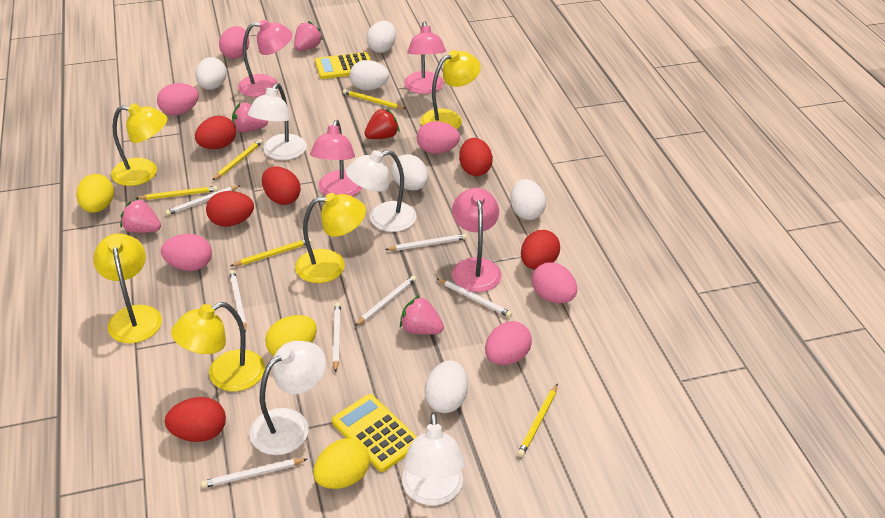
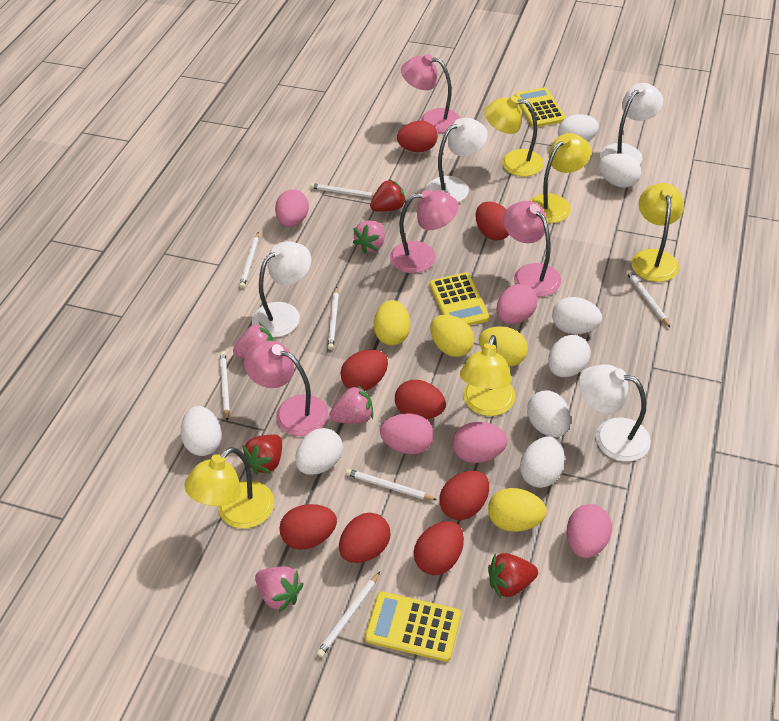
pink egg: [157,83,199,116] [161,234,212,271] [219,26,249,59] [417,121,460,154] [485,321,532,365] [532,262,577,304] = 6 -> [275,189,309,227] [380,413,434,454] [452,422,508,463] [496,284,537,324] [566,504,612,558] = 5
red egg: [165,397,226,442] [195,116,236,149] [206,191,254,227] [262,167,301,205] [459,138,493,176] [521,230,560,270] = 6 -> [279,504,337,550] [339,513,390,563] [341,350,388,391] [395,380,446,419] [397,121,438,152] [414,521,464,575] [439,471,489,520] [476,202,509,241] = 8
red strawberry: [364,108,400,139] = 1 -> [242,435,282,474] [370,179,406,211] [488,553,538,598] = 3
white egg: [195,57,227,90] [350,60,389,90] [367,21,396,53] [391,154,428,190] [425,360,468,413] [510,179,546,220] = 6 -> [181,406,222,456] [295,428,343,475] [520,436,564,488] [527,390,571,437] [548,335,591,377] [552,297,602,334] [558,114,599,142] [599,153,641,188] = 8
yellow calculator: [315,52,371,79] [332,394,417,472] = 2 -> [365,591,461,662] [430,272,489,326] [514,87,566,127] = 3
yellow egg: [76,174,114,213] [265,315,317,356] [313,438,370,489] = 3 -> [374,300,410,345] [430,315,474,357] [479,326,528,366] [488,488,547,532] = 4
yellow pencil: [135,186,218,200] [213,139,263,180] [231,238,312,266] [343,89,406,109] [517,383,558,457] = 5 -> none = 0

